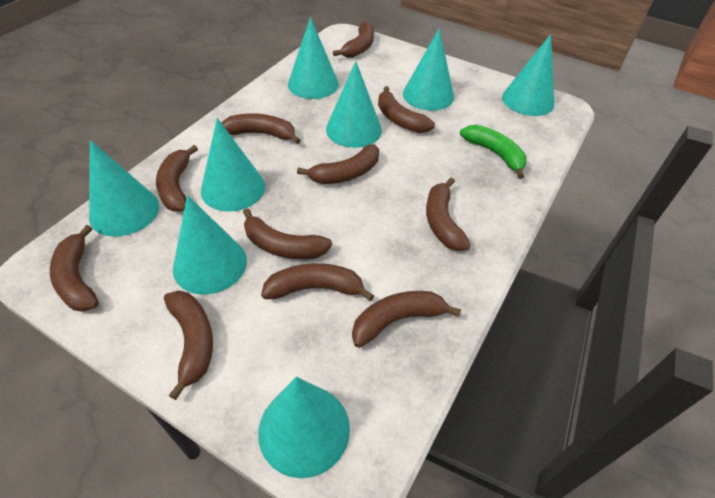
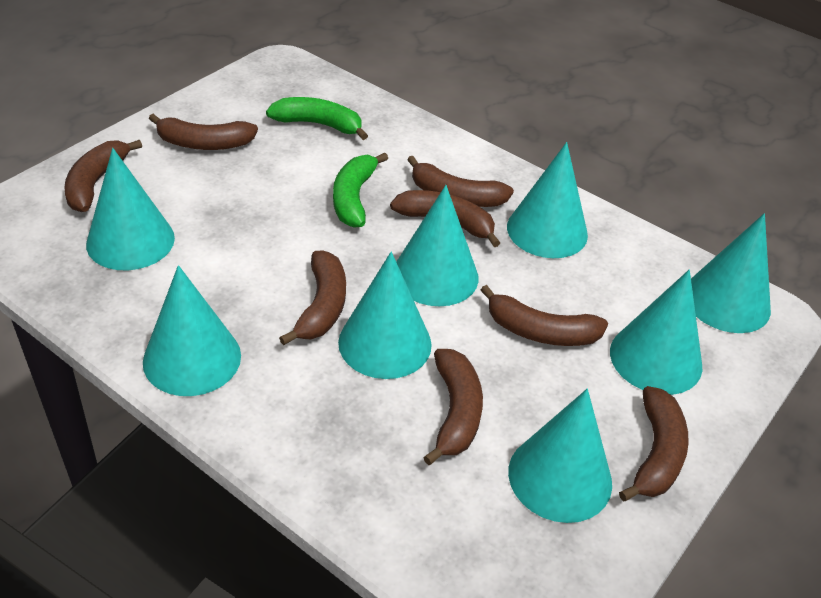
brown banana: [50,225,99,312] [156,145,198,212] [164,291,213,400] [222,113,301,144] [243,208,332,259] [261,263,374,301] [297,144,379,184] [333,22,374,58] [352,291,461,348] [378,86,435,133] [426,178,471,251] = 11 -> [64,140,142,212] [149,114,258,150] [279,250,346,345] [390,190,500,247] [407,156,514,207] [423,349,483,465] [481,285,608,346] [619,386,689,502] = 8
green banana: [460,125,527,179] = 1 -> [266,97,368,140] [333,153,388,227] = 2

